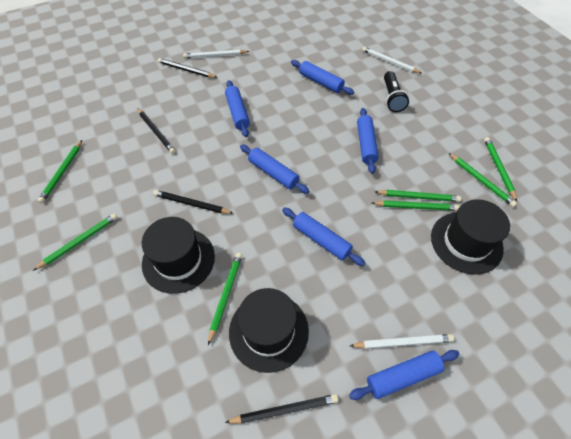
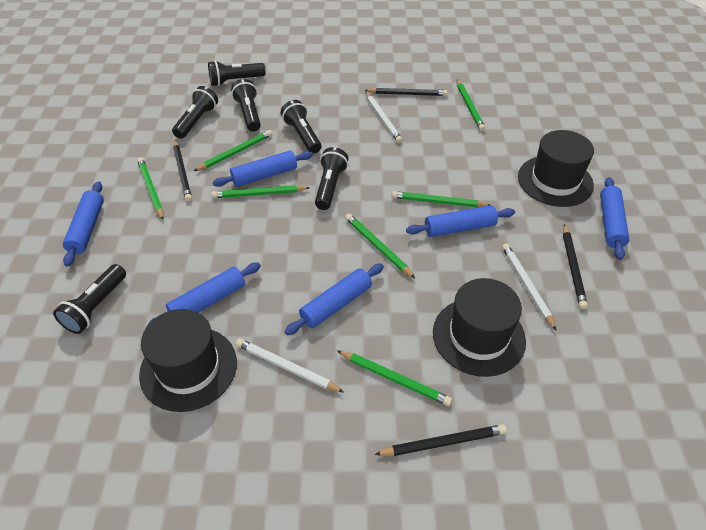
black flashlight: [384,71,409,112] = 1 -> [53,264,126,334] [172,86,218,139] [208,60,266,86] [231,79,261,132] [281,100,322,154] [315,147,349,210] = 6

